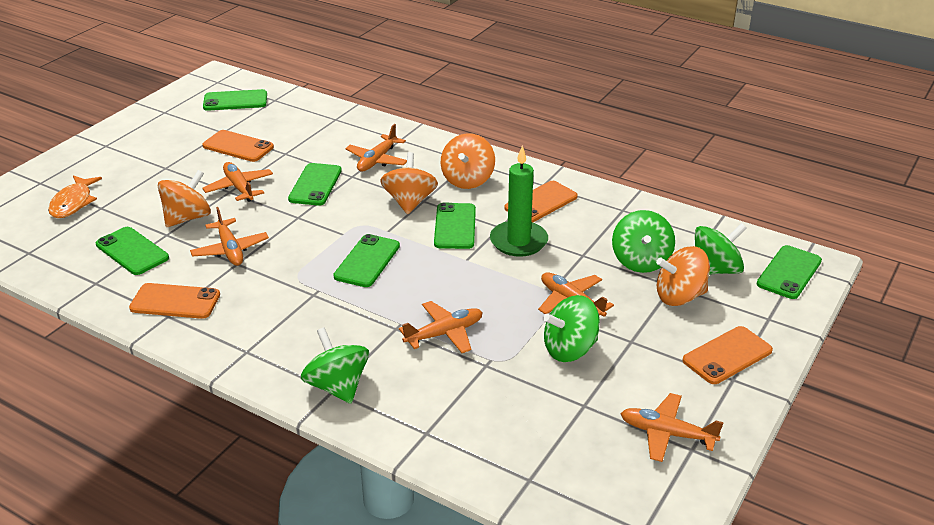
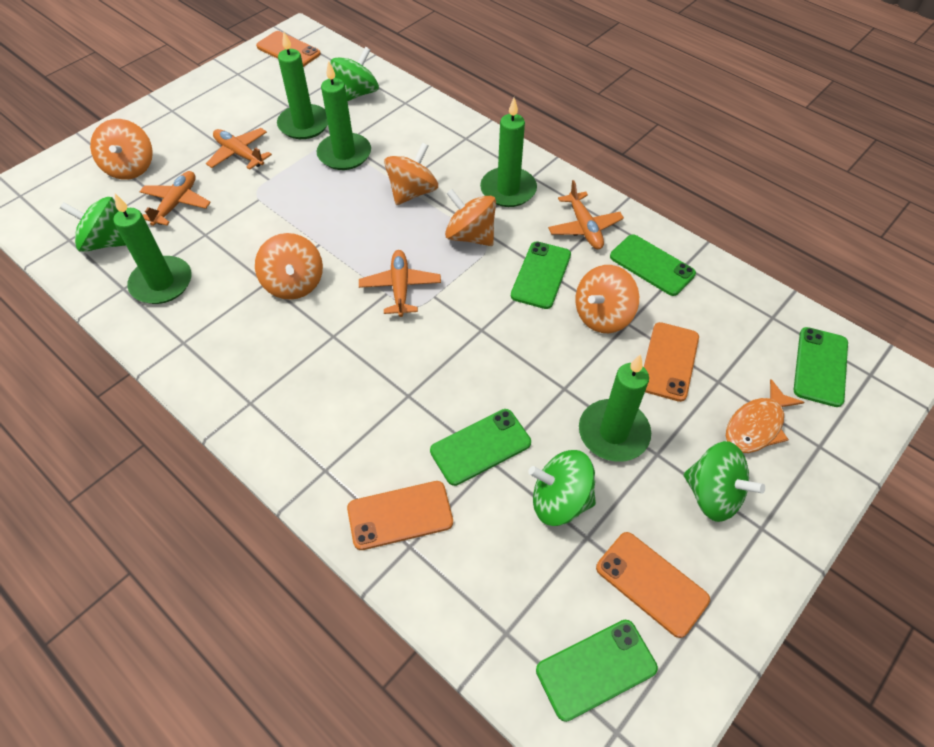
green candle: [490,145,548,257] = 1 -> [113,194,192,304] [277,32,328,139] [316,60,371,170] [480,98,537,207] [579,354,651,462] = 5
green phone: [96,227,169,275] [203,89,267,111] [288,163,342,206] [333,234,400,287] [434,203,476,249] [757,245,822,299] = 6 -> [430,409,531,486] [511,241,571,309] [536,620,658,722] [610,234,696,296] [794,327,848,407] = 5
orange plane: [190,207,269,266] [202,162,273,202] [345,124,407,172] [399,301,483,353] [538,272,614,317] [620,393,724,462] = 6 -> [139,171,211,226] [206,128,272,170] [359,250,441,317] [548,180,624,249] = 4
orange spinning top: [158,170,211,227] [380,152,438,214] [440,133,495,189] [656,246,710,306] = 4 -> [90,119,153,180] [255,233,323,300] [384,143,438,205] [445,189,496,246] [575,265,639,333] = 5

